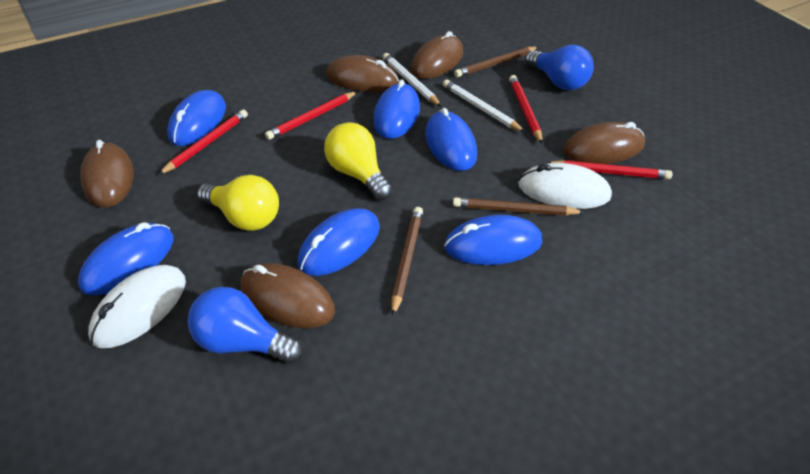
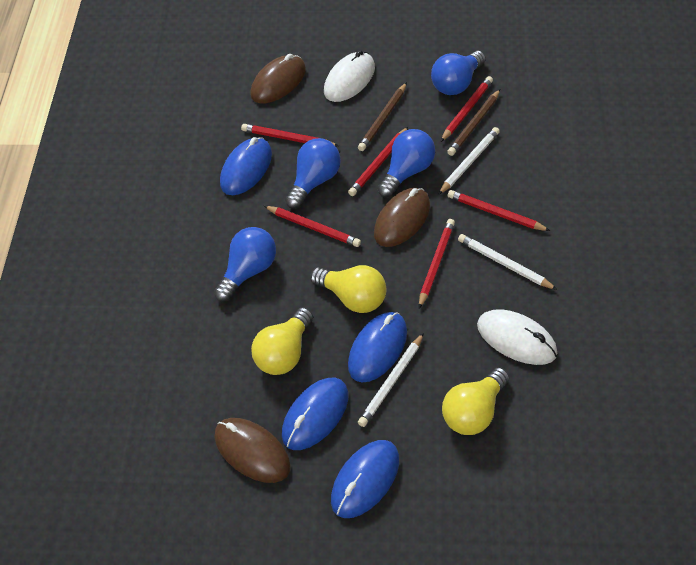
blue light bulb: [187,287,303,364] [525,45,594,90] = 2 -> [214,227,276,302] [285,138,341,209] [378,129,435,197] [431,51,486,95] = 4
blue mouse: [78,222,174,295] [167,90,226,146] [298,208,380,276] [373,79,420,139] [425,108,477,171] [444,215,542,265] = 6 -> [220,137,272,195] [282,378,348,450] [331,440,399,518] [348,312,407,382] = 4
brown mouse: [80,140,134,208] [241,263,335,328] [326,55,399,92] [411,31,463,79] [563,122,645,164] = 5 -> [214,418,290,483] [250,54,306,103] [374,188,430,247] = 3
brown pencil: [392,207,423,316] [453,197,585,216] [454,47,538,77] = 3 -> [358,82,407,151] [447,89,500,156] = 2
red pencil: [158,109,248,175] [265,91,358,140] [509,75,543,144] [546,160,672,179] = 4 -> [241,124,339,146] [264,206,361,247] [348,127,408,196] [419,219,455,308] [441,76,493,142] [448,190,550,231] = 6
white pencil: [383,53,442,107] [443,80,525,132] = 2 -> [358,333,424,427] [438,127,500,195] [458,234,558,290] = 3
yellow light bulb: [197,175,279,231] [324,122,392,200] = 2 -> [251,307,313,375] [310,265,386,313] [442,367,510,435] = 3

